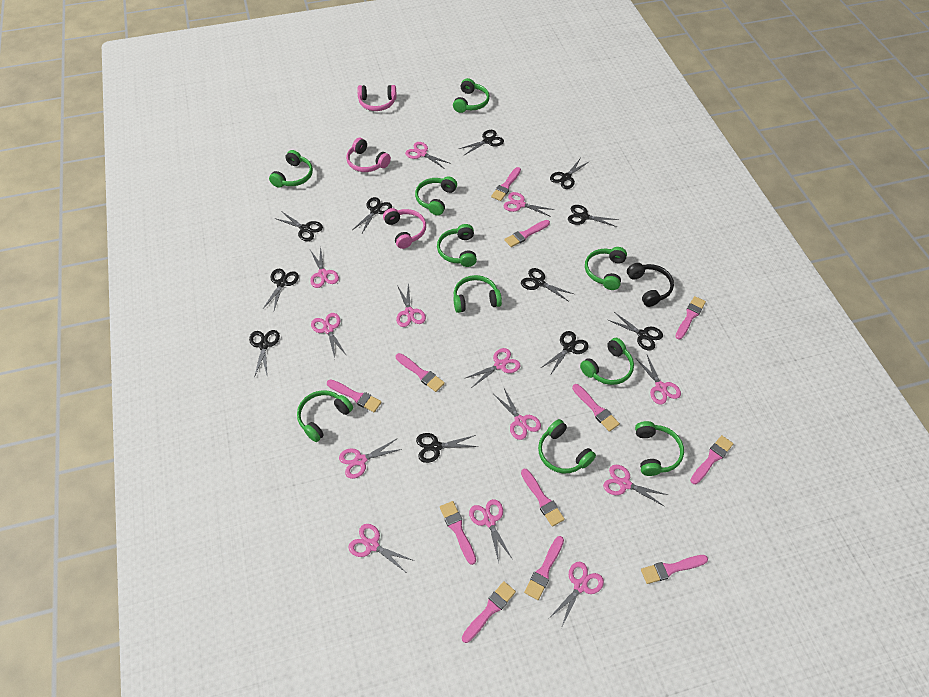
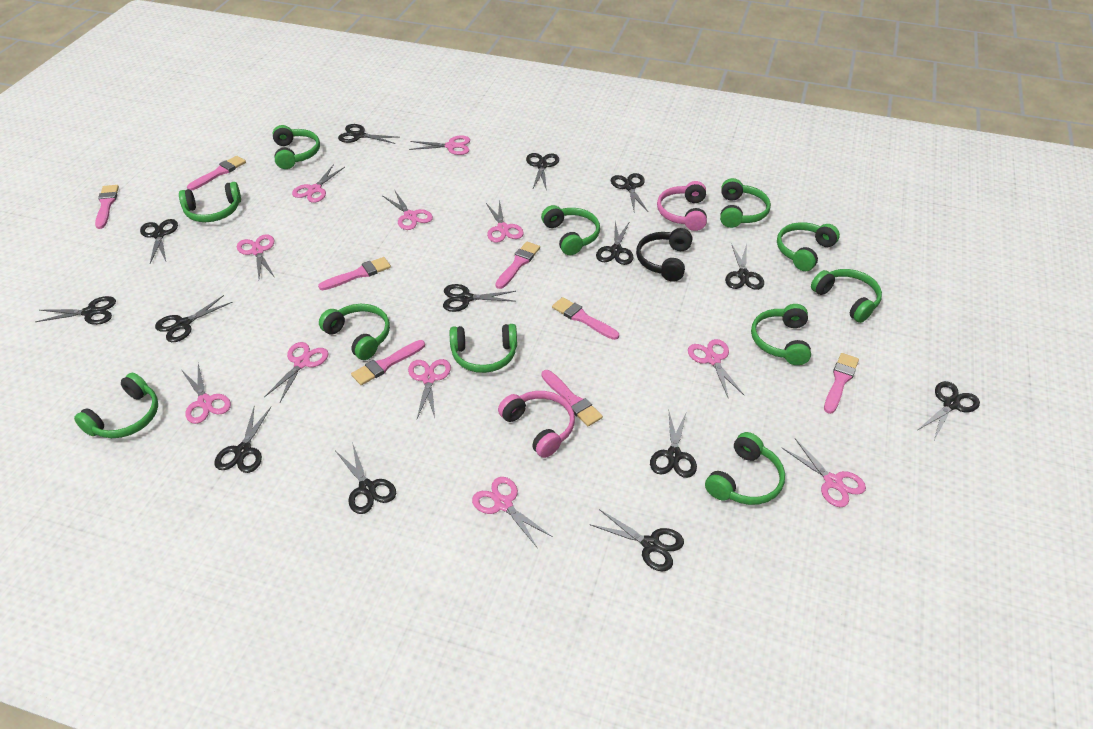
black scissors: [249,330,280,378] [262,269,299,310] [274,212,323,241] [352,197,392,235] [416,433,478,463] [459,130,504,155] [521,268,573,302] [541,331,589,374] [550,159,590,189] [568,205,619,227] [608,312,663,351] = 11 -> [35,296,116,325] [140,219,178,263] [155,295,232,342] [214,407,271,473] [336,442,396,514] [338,124,400,144] [443,284,516,312] [526,153,559,191] [591,509,684,572] [596,221,634,265] [611,173,648,212] [650,411,697,478] [725,243,764,290] [918,381,980,440] = 14
green headphones: [269,150,313,188] [297,390,353,442] [415,176,457,215] [437,224,477,267] [453,78,490,113] [453,275,502,313] [538,419,596,473] [580,338,634,385] [585,247,627,290] [635,421,684,476] = 10 -> [74,373,158,438] [179,182,241,222] [273,125,320,169] [319,304,390,360] [450,324,517,373] [541,205,600,255] [705,432,785,505] [720,178,771,228] [751,304,811,365] [777,222,840,271] [811,269,882,323] = 11
pink brush: [327,379,382,412] [396,353,445,392] [440,501,476,565] [462,581,516,643] [491,167,521,201] [504,220,550,247] [521,469,565,527] [524,536,564,600] [572,384,620,432] [641,555,708,584] [675,296,706,339] [690,435,733,484] = 12 -> [95,185,119,229] [187,156,246,191] [318,257,391,290] [351,340,425,385] [495,242,540,289] [541,370,603,426] [552,297,619,340] [824,353,859,414] = 8
pink headphones: [346,138,391,172] [357,85,396,111] [383,208,426,249] = 3 -> [498,391,575,458] [657,181,707,231] = 2
pink scissors: [310,247,339,288] [311,313,347,358] [339,439,402,479] [349,524,414,571] [396,283,426,327] [405,142,451,169] [464,348,521,387] [469,499,512,562] [495,389,541,440] [503,192,554,217] [549,562,604,626] [603,465,668,507] [636,355,681,405] = 13 -> [182,364,231,424] [237,234,274,278] [264,342,329,402] [292,164,345,203] [383,191,433,230] [408,359,451,418] [409,136,470,155] [472,477,553,547] [486,199,524,243] [688,339,745,399] [782,438,866,507] = 11

